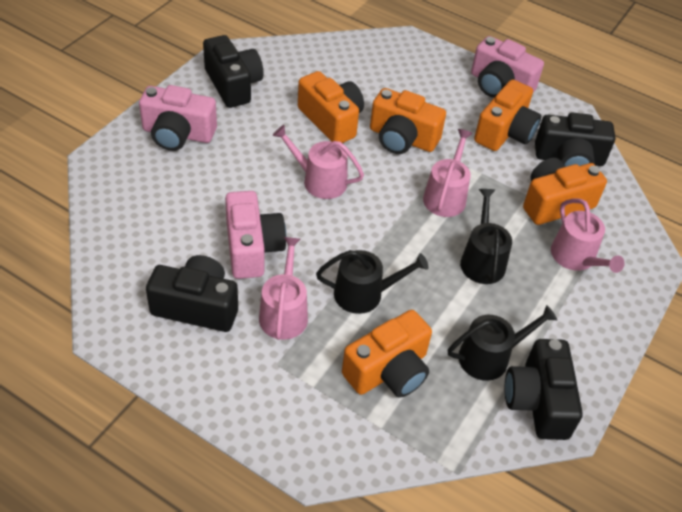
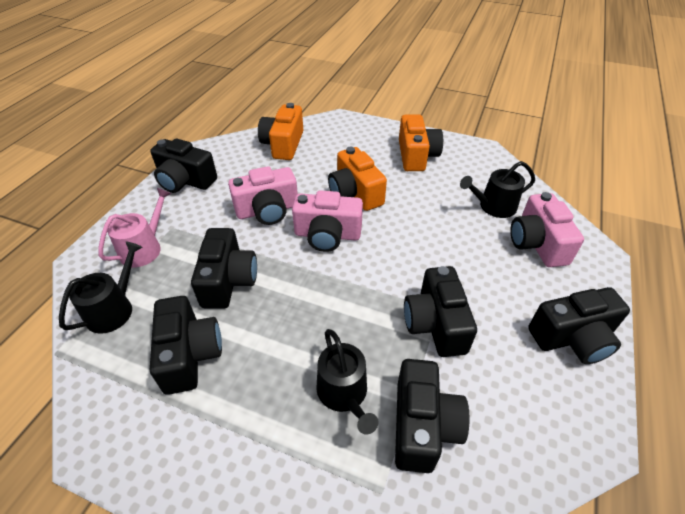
black camera: [146,255,238,332] [203,35,263,108] [505,339,583,440] [535,113,615,167] = 4 -> [150,138,217,193] [150,296,222,395] [191,228,257,309] [395,359,469,473] [404,266,477,357] [528,287,630,364] = 6
orange camera: [298,71,364,143] [342,310,432,398] [370,88,446,154] [474,79,541,151] [523,158,607,225] = 5 -> [258,103,303,160] [328,147,387,211] [399,114,443,171] = 3
pink watering can: [259,237,308,340] [273,125,364,199] [423,129,473,217] [551,198,625,273] = 4 -> [99,188,171,267] = 1

